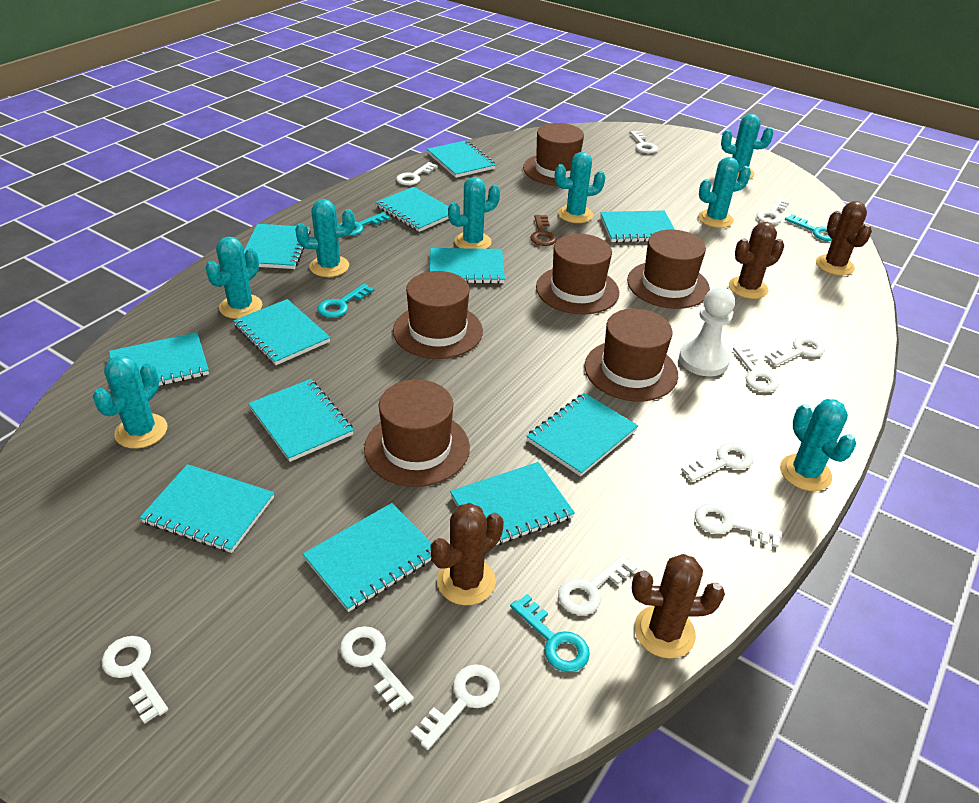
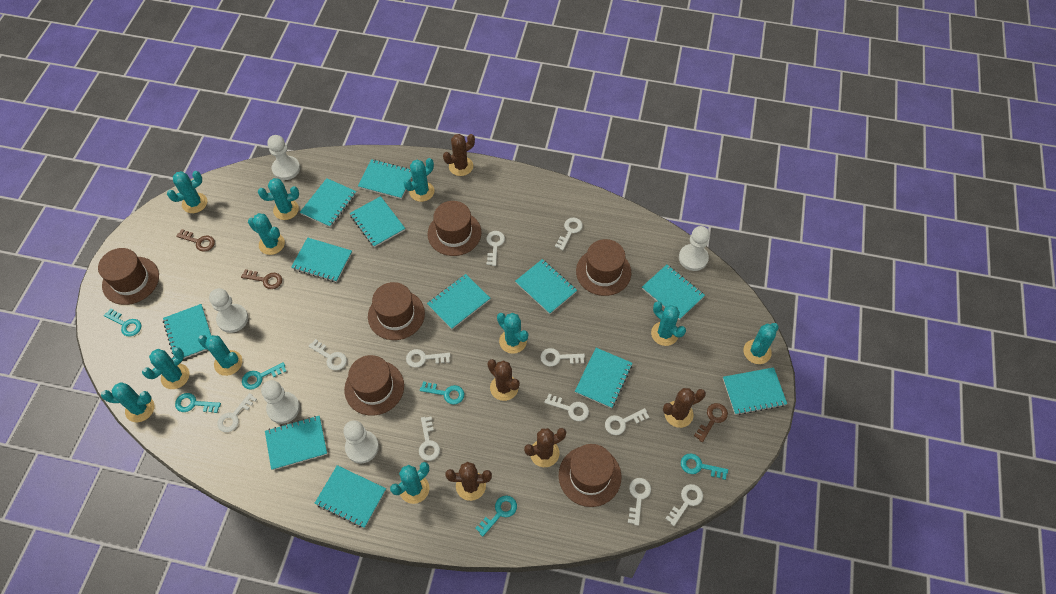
brown cactus: [431,503,504,605] [632,554,725,659] [729,222,784,299] [816,201,872,276] = 4 -> [443,134,475,176] [445,462,492,501] [488,359,520,401] [524,428,566,467] [663,388,706,428] = 5
brown key: [530,215,557,246] = 1 -> [176,229,215,251] [241,269,282,289] [694,403,728,442] = 3
turquoise cactus: [93,355,167,449] [205,237,262,319] [295,199,355,277] [448,177,500,249] [555,152,605,223] [698,157,751,228] [721,114,774,179] [780,399,856,491] = 8 -> [101,382,154,422] [142,347,189,389] [167,171,207,213] [198,335,242,376] [248,213,285,255] [258,178,299,220] [390,462,429,504] [404,158,435,202] [497,313,528,354] [651,301,686,346] [743,323,779,364] = 11
turquoise key: [318,283,374,318] [339,212,391,236] [510,594,590,672] [785,214,832,241] = 4 -> [104,309,142,337] [175,393,221,413] [242,362,286,390] [420,381,464,405] [475,495,517,537] [681,453,728,480] = 6
white pawn: [679,287,735,376] = 1 -> [209,288,248,333] [261,380,300,424] [267,135,300,180] [343,420,379,463] [679,226,710,271] = 5

